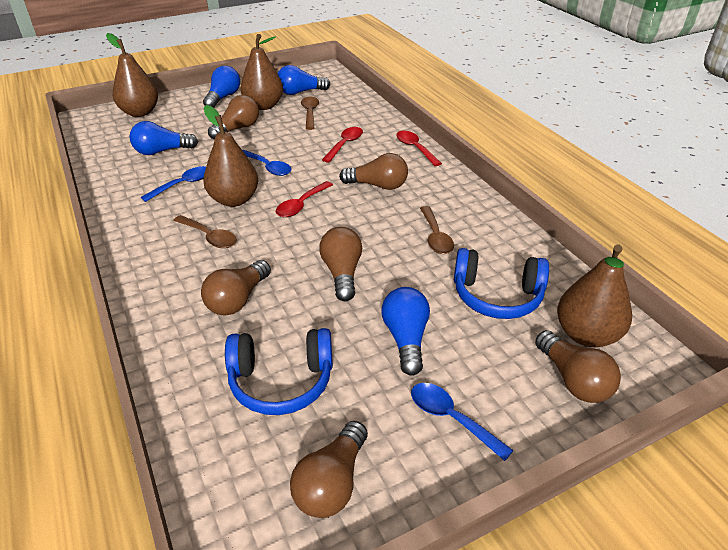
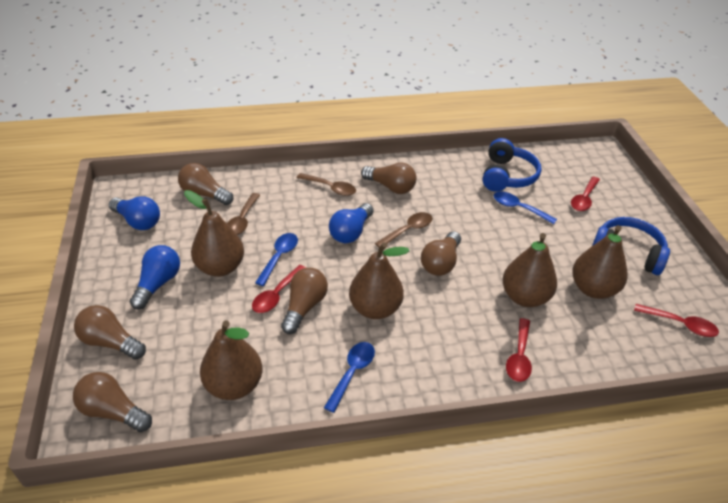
blue light bulb: [130,121,198,155] [203,66,240,108] [277,65,331,95] [381,287,430,376] = 4 -> [109,196,160,230] [130,245,180,310] [329,203,374,243] = 3
brown pear: [106,33,158,117] [203,105,258,207] [240,34,283,110] [557,245,632,347] = 4 -> [184,190,244,277] [200,320,262,400] [349,242,410,319] [502,233,557,307] [572,225,627,299] = 5
red spoon: [276,181,333,217] [322,127,363,163] [396,131,442,166] = 3 -> [252,265,306,313] [506,318,532,382] [571,177,600,211] [634,304,719,337] = 4

